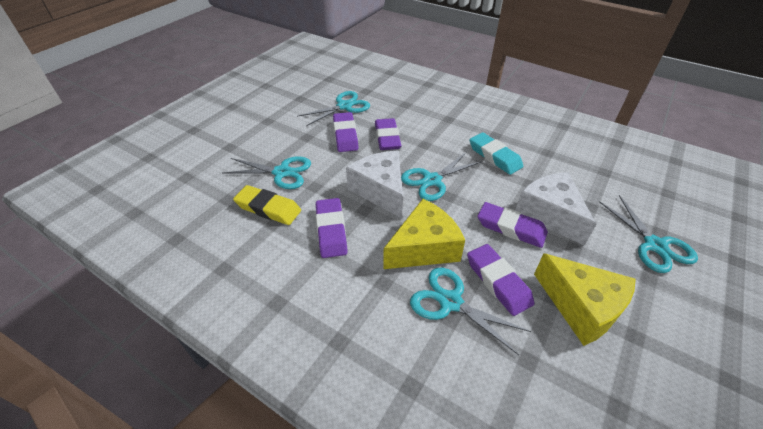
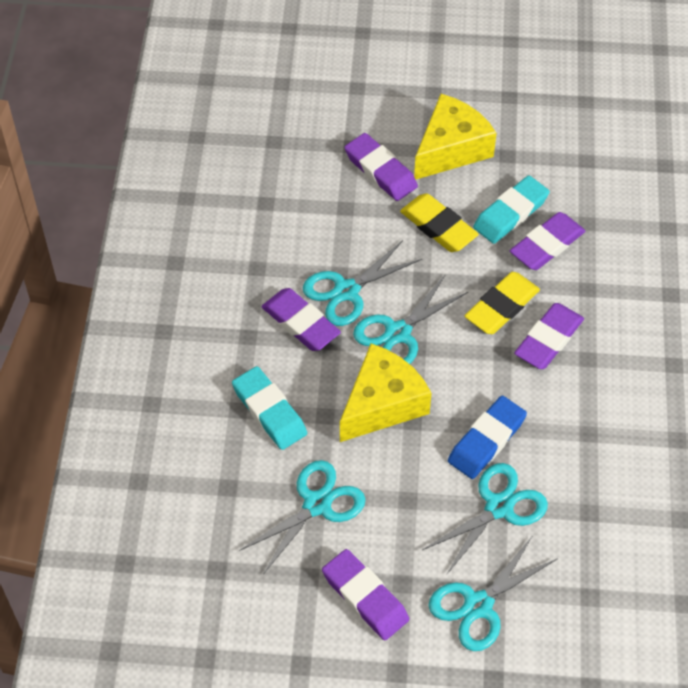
blue eraser: none = 0 -> [448,396,527,479] = 1
turquoise eraser: [470,132,523,175] = 1 -> [232,366,307,450] [473,175,550,244] = 2
white cheese: [346,151,403,218] [515,172,596,246] = 2 -> none = 0
yellow eraser: [233,185,301,225] = 1 -> [400,193,479,252] [464,272,540,334] = 2

